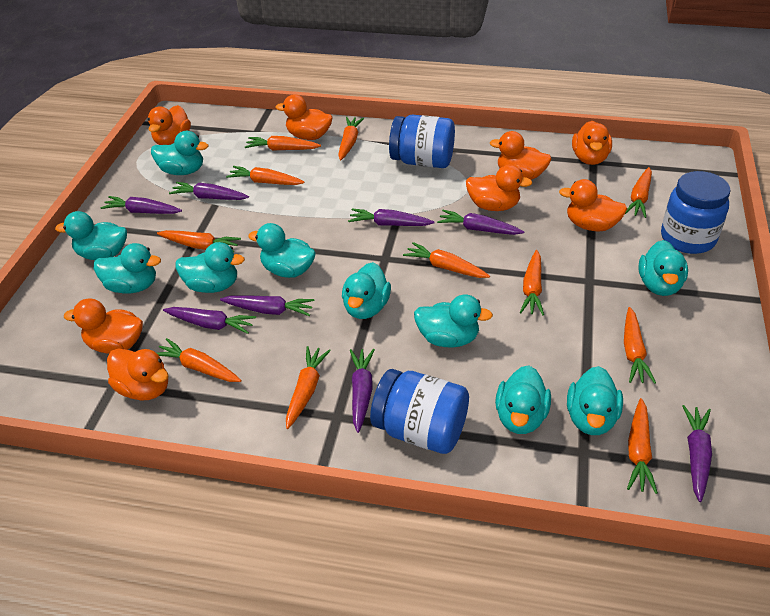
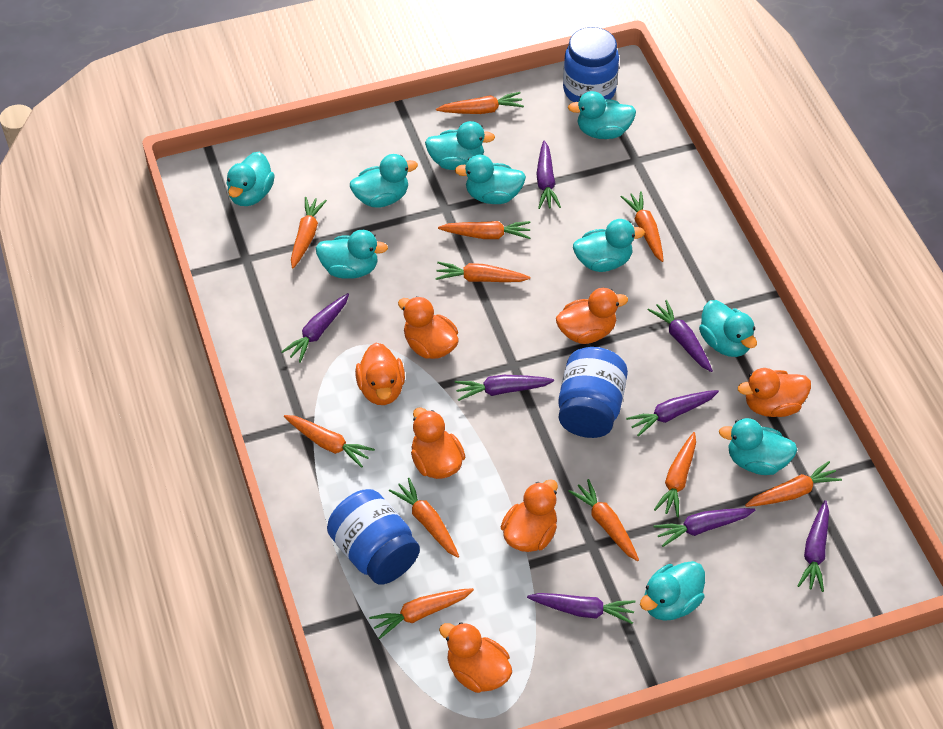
orange duck: [64,299,143,354] [107,349,168,401] [148,105,191,145] [276,94,333,140] [466,165,532,211] [490,131,552,180] [559,179,627,232] [572,121,612,165] = 8 -> [355,343,405,405] [398,296,459,359] [411,407,465,479] [439,622,512,693] [501,479,558,552] [556,288,628,344] [738,368,811,417] = 7

